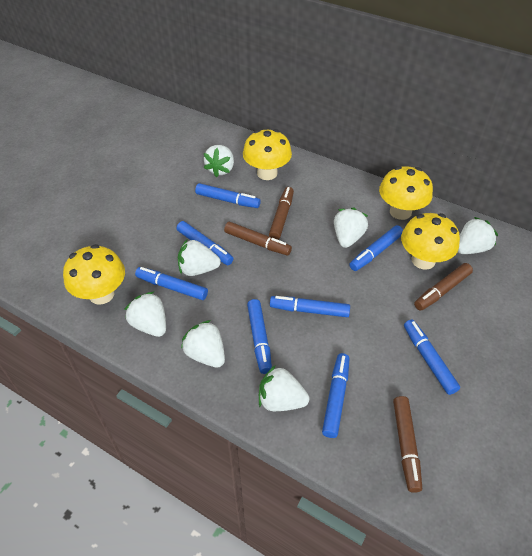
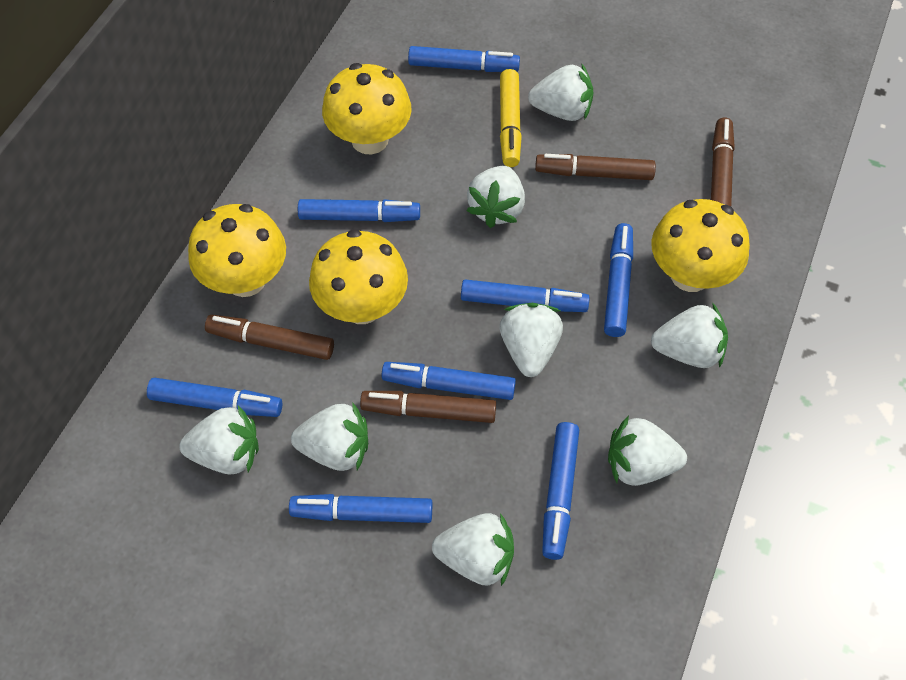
white strawberry: [124,291,166,337] [178,240,221,276] [181,320,225,368] [204,145,234,177] [259,365,309,411] [334,208,368,248] [458,217,498,254] = 7 -> [179,405,259,475] [291,402,368,471] [432,513,514,586] [467,166,525,228] [500,303,563,377] [528,64,594,121] [608,416,687,486] [651,303,728,368] = 8
yellow marker: none = 0 -> [500,69,522,167] = 1

